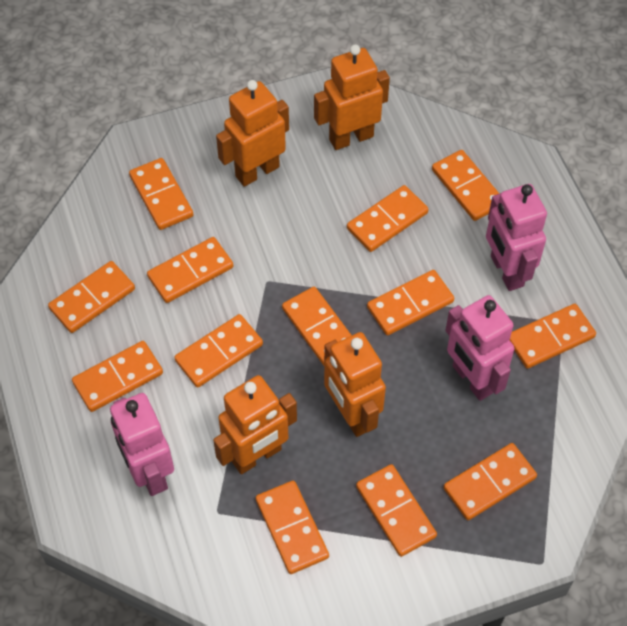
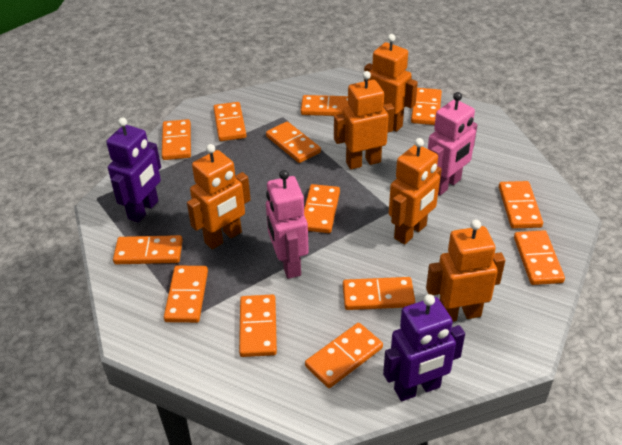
orange robot: [213,375,297,474] [216,80,289,187] [314,45,390,150] [324,332,386,437] = 4 -> [187,144,251,249] [334,71,394,170] [364,34,418,132] [389,138,442,245] [426,219,505,322] = 5
pink robot: [110,393,174,496] [445,295,515,401] [486,184,547,291] = 3 -> [266,170,309,279] [428,92,477,196] = 2
purple robot: none = 0 -> [106,117,161,222] [383,294,465,401] = 2

